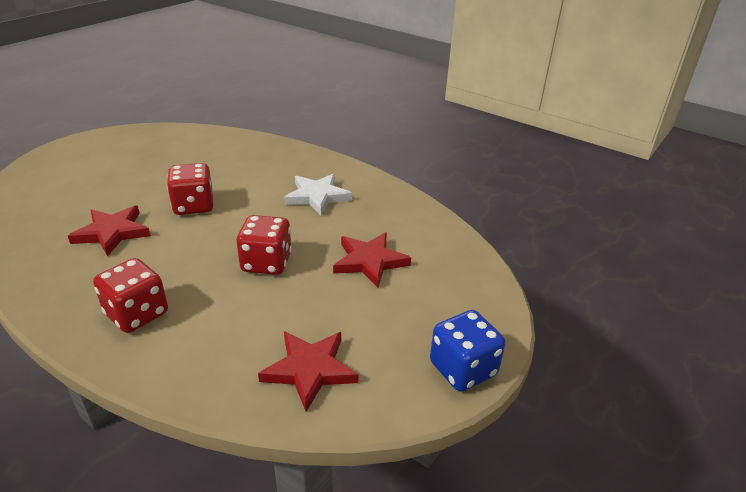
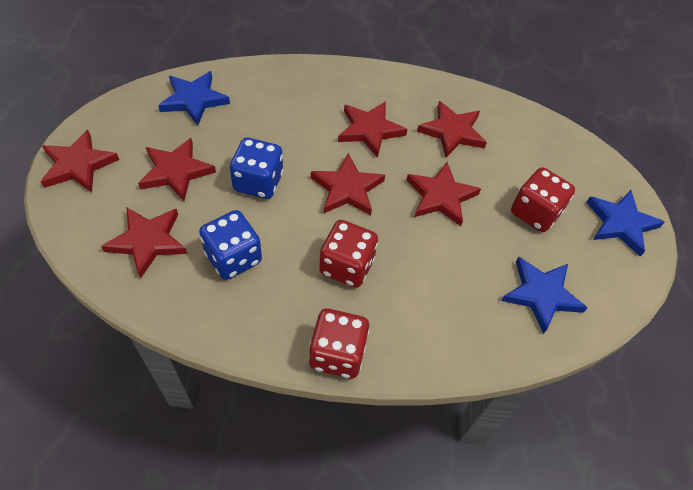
blue dice: [430,310,506,392] = 1 -> [199,210,262,280] [230,138,283,199] = 2
blue star: none = 0 -> [158,71,230,126] [501,257,588,334] [586,190,665,256] = 3
red star: [68,206,151,256] [258,331,359,411] [333,232,411,287] = 3 -> [41,130,119,192] [101,207,187,279] [138,138,216,201] [311,153,385,215] [338,101,408,158] [406,162,481,226] [417,101,487,157] = 7
white star: [284,174,352,216] = 1 -> none = 0

